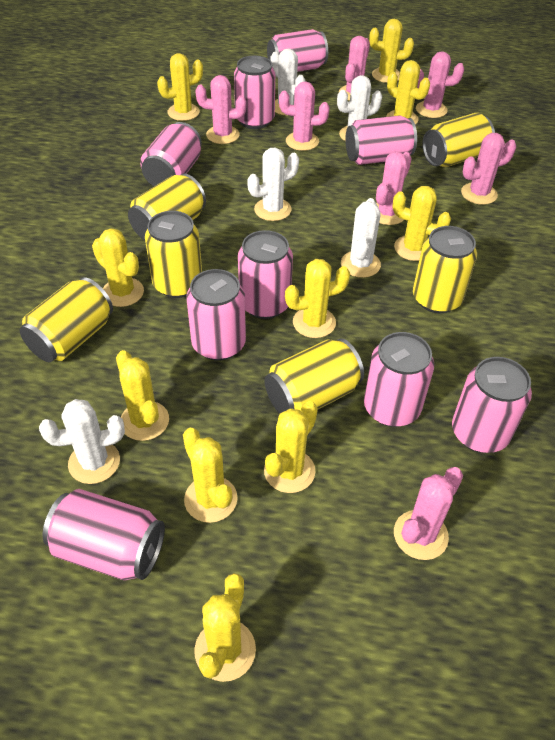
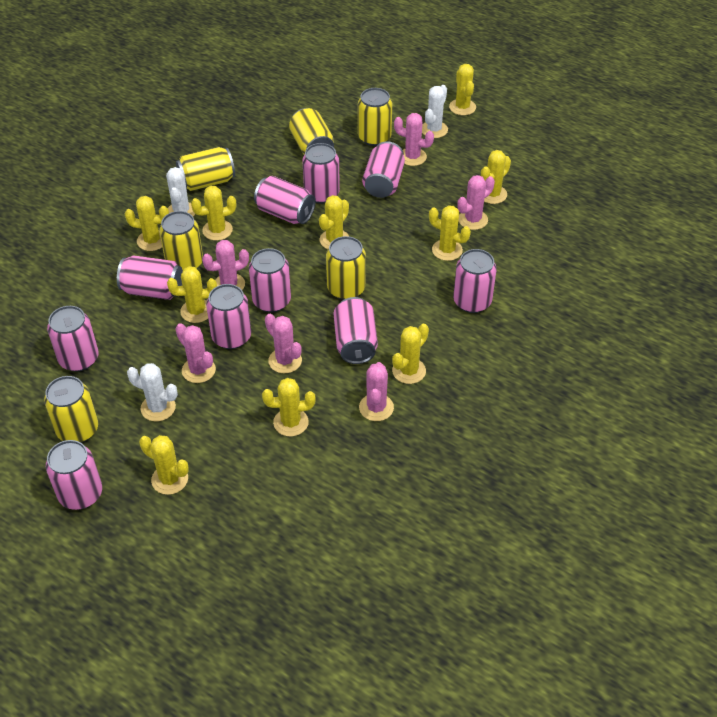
pink cactus: [195,75,247,144] [279,81,330,151] [339,36,370,101] [376,152,412,225] [394,467,463,560] [416,51,464,118] [461,133,516,205] = 7 -> [175,323,216,383] [202,240,249,290] [265,314,302,373] [359,362,394,421] [394,113,434,166] [458,175,495,230] = 6
pink can: [43,489,165,580] [140,122,202,186] [186,269,246,361] [234,56,275,129] [238,230,293,319] [267,29,328,72] [345,115,417,165] [364,332,434,427] [452,357,532,453] = 9 -> [46,440,102,510] [47,306,99,372] [117,256,183,300] [206,284,251,349] [249,248,291,313] [254,176,316,224] [302,143,340,204] [334,297,378,364] [362,141,405,198] [453,249,497,313] = 10
white cactus: [39,399,125,484] [247,148,299,221] [270,48,306,115] [337,75,382,141] [341,198,381,278] = 5 -> [127,363,178,422] [166,167,195,217] [422,85,448,138] = 3

